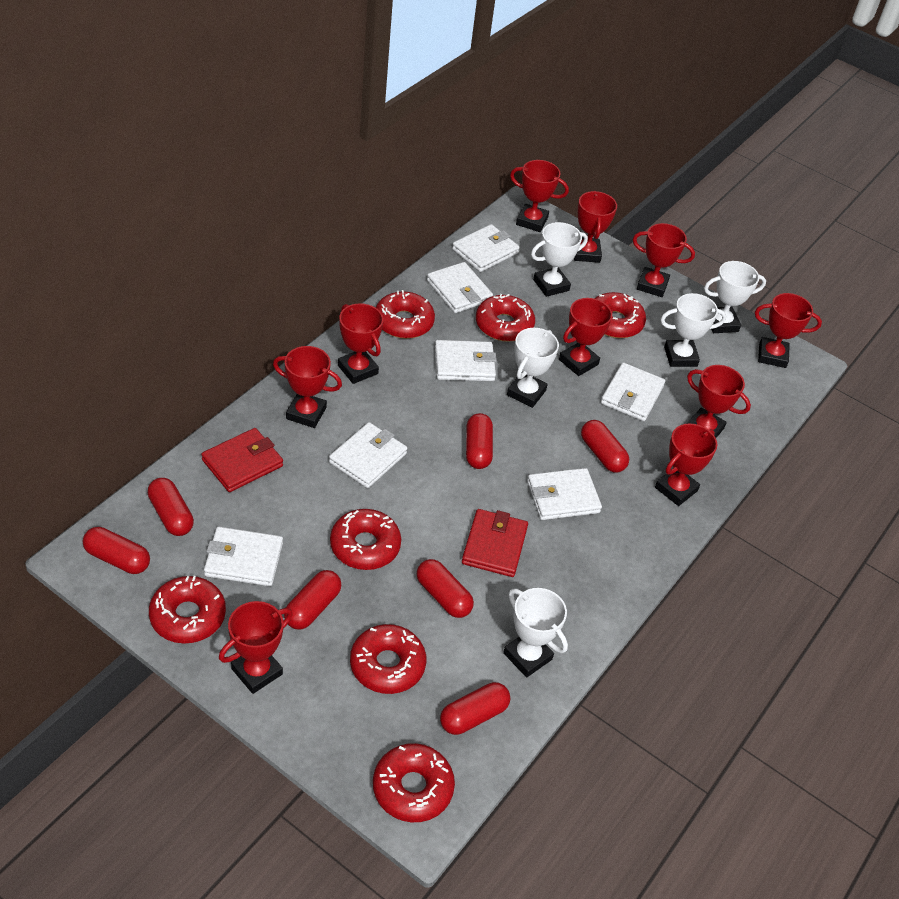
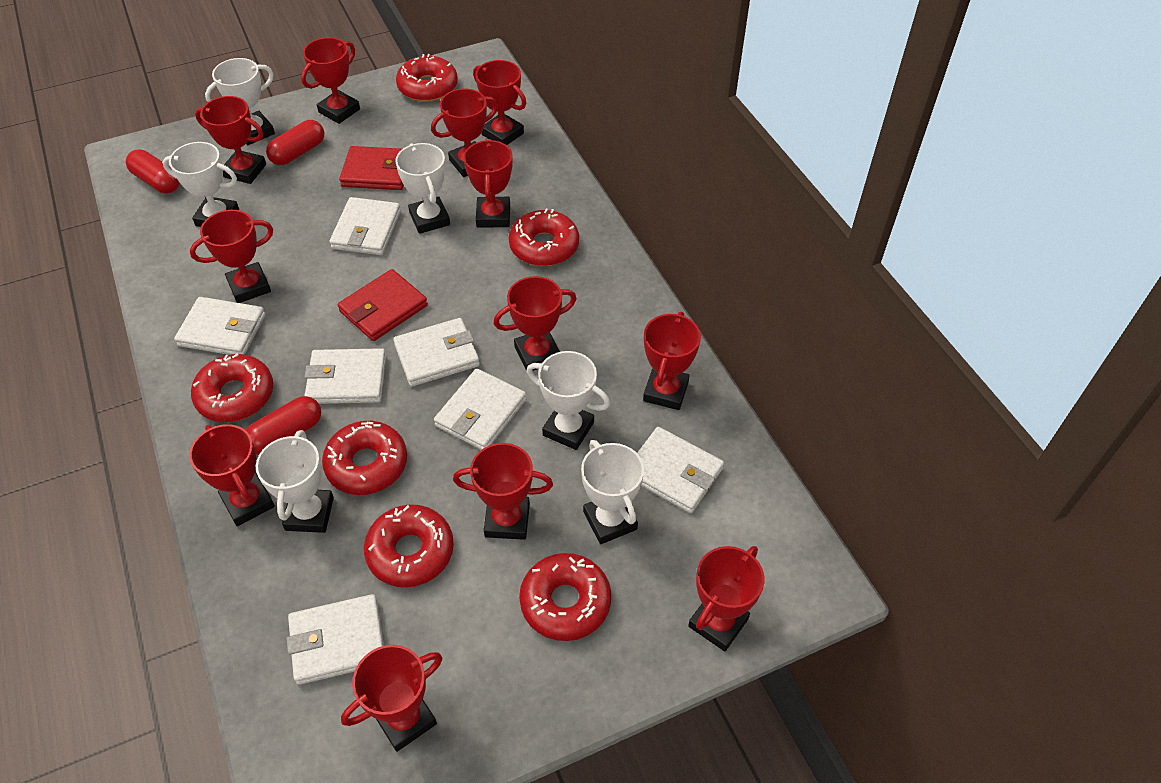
red capsule: [83,527,150,574] [148,478,194,536] [284,570,341,630] [417,559,474,618] [440,682,510,735] [466,413,493,469] [581,420,629,472] = 7 -> [126,149,180,193] [246,396,321,454] [266,120,324,165] = 3
red donut: [149,576,226,643] [330,509,401,570] [350,624,426,694] [373,743,455,822] [376,290,435,339] [476,294,535,342] [594,292,646,338] = 7 -> [191,354,273,422] [322,421,407,495] [364,504,454,587] [396,54,458,102] [509,209,579,266] [519,553,611,641] = 6
red trophy: [219,601,293,694] [273,346,342,428] [338,303,383,384] [510,160,569,232] [559,298,613,376] [574,191,617,263] [633,223,695,297] [655,423,718,506] [687,365,751,438] [755,293,822,368] = 10 -> [189,424,275,526] [190,210,273,303] [195,96,266,184] [301,37,360,124] [341,645,442,752] [431,89,498,177] [453,443,553,540] [463,139,513,228] [473,60,526,145] [493,276,577,371] [643,312,701,410] [688,546,765,651] = 12
white trophy: [503,588,568,677] [507,328,559,408] [531,222,588,297] [661,293,726,367] [704,261,766,333] = 5 -> [162,142,239,227] [205,58,275,145] [256,430,334,533] [395,143,450,234] [526,351,610,450] [581,440,644,544] = 6

